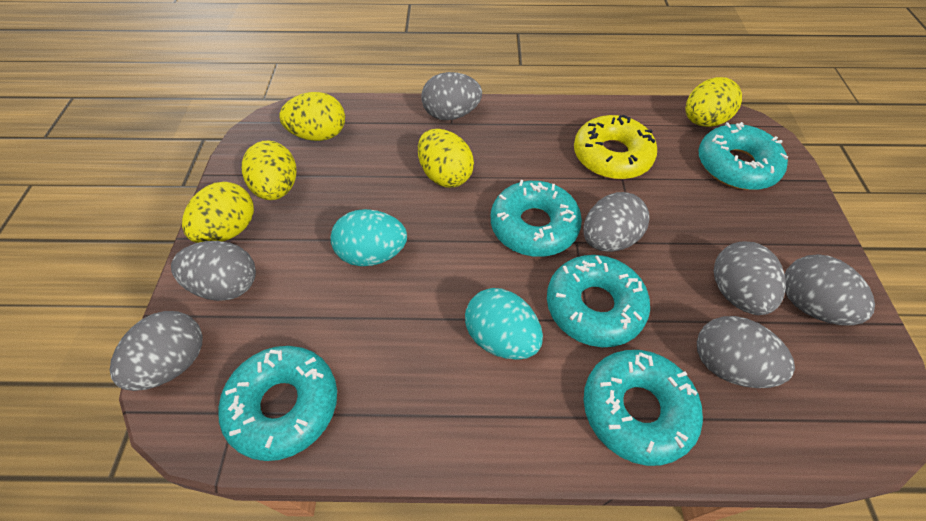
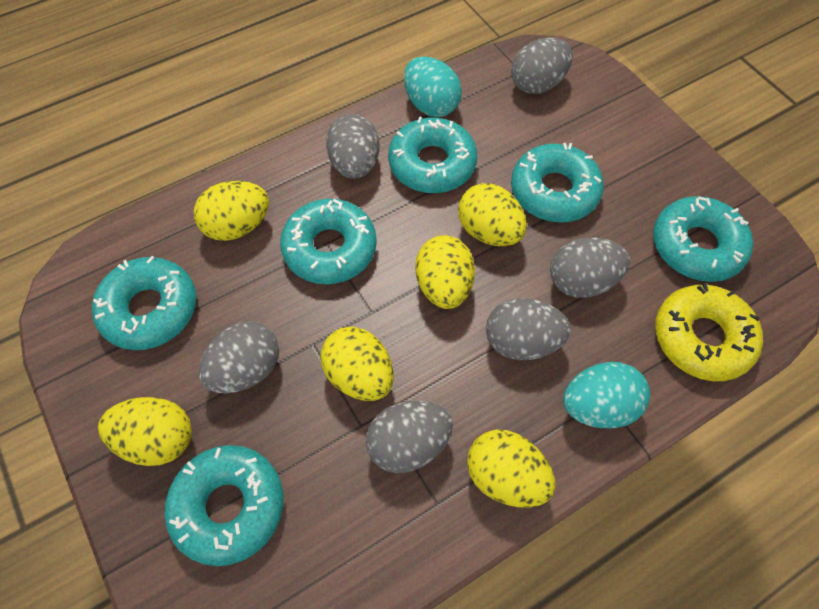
grey egg: [110,311,203,391] [171,241,256,301] [421,72,482,120] [583,192,650,252] [697,316,795,388] [714,241,786,315] [785,254,875,325] = 7 -> [199,321,279,393] [326,114,380,179] [366,401,453,473] [486,298,571,360] [511,38,573,94] [550,238,630,298] = 6
turquoise donut: [218,346,337,461] [491,180,582,257] [547,255,650,347] [584,350,703,466] [699,122,788,190] = 5 -> [92,256,197,350] [164,445,284,566] [280,199,377,284] [388,116,477,193] [511,143,604,223] [653,196,753,282] = 6
yellow egg: [182,182,254,243] [242,140,296,200] [279,92,345,141] [418,129,474,188] [685,77,742,127] = 5 -> [98,397,192,466] [194,181,269,241] [320,327,394,401] [415,235,475,309] [458,183,527,246] [467,430,555,508] = 6

